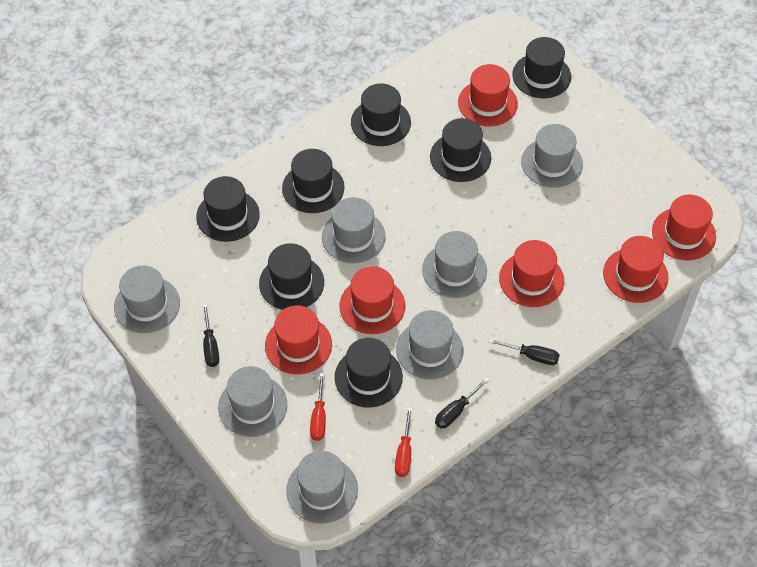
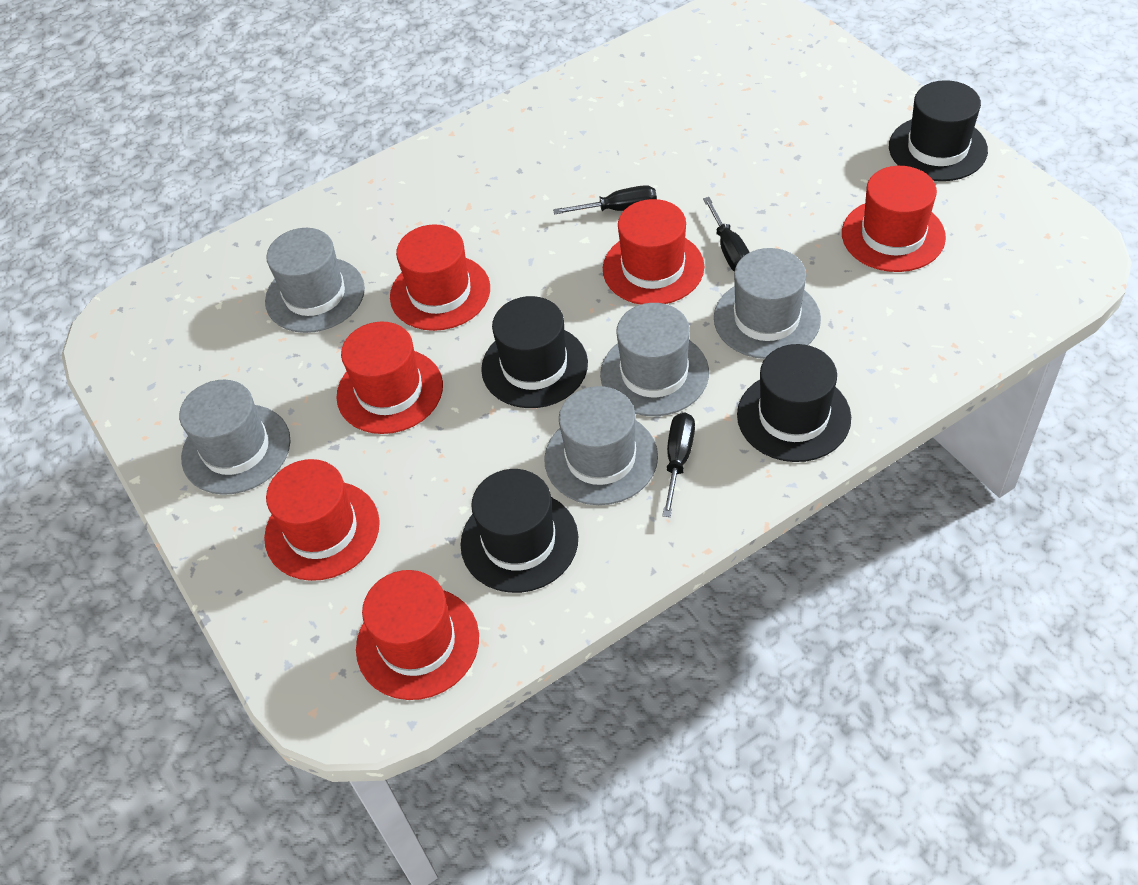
black hat: [196,176,260,242] [259,243,324,310] [282,149,344,213] [335,338,403,408] [351,83,411,146] [430,118,491,182] [512,37,571,98] = 7 -> [461,469,578,593] [481,296,588,408] [737,344,851,462] [889,80,988,181] = 4
grey hat: [114,265,180,333] [218,366,287,437] [286,451,358,524] [322,197,386,263] [396,310,463,379] [422,231,487,298] [521,124,583,188] = 7 -> [179,380,290,495] [265,228,365,333] [544,386,658,505] [600,303,709,416] [714,248,821,359] = 5
red screwdriver: [310,373,326,441] [395,408,412,477] = 2 -> none = 0

